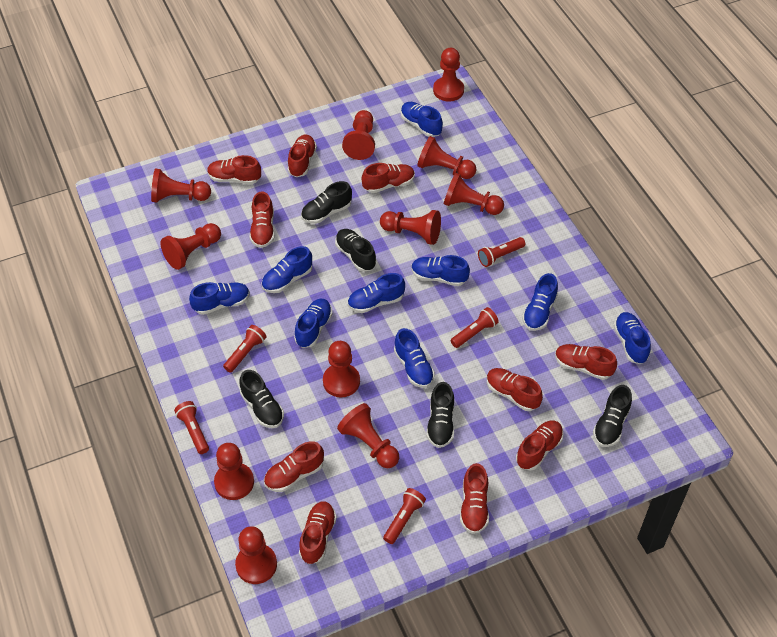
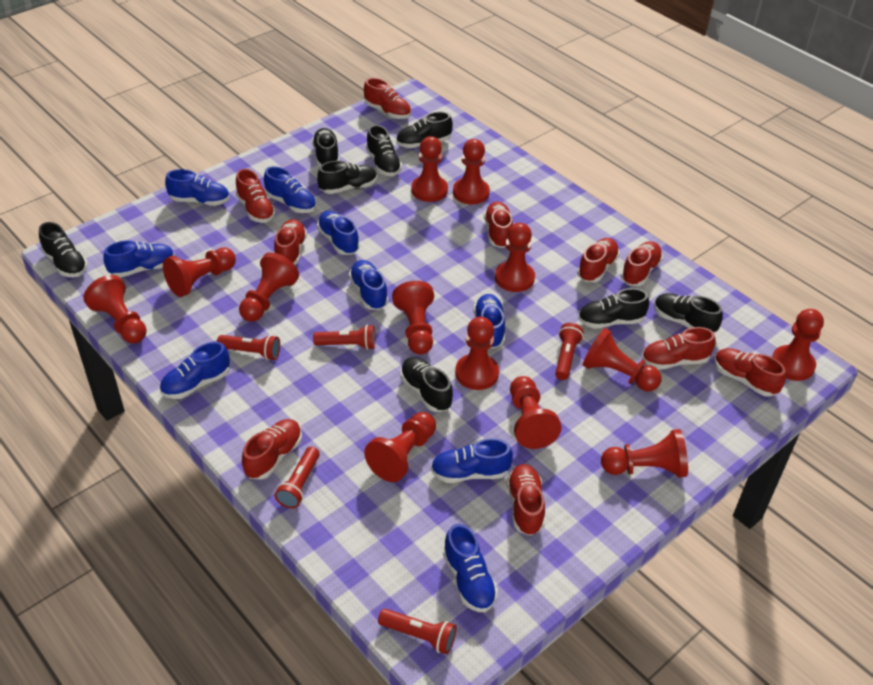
black shoe: [239,370,284,428] [301,181,352,224] [335,229,376,272] [426,382,454,448] [593,385,632,447] = 5 -> [39,222,88,278] [312,128,339,167] [317,160,377,194] [366,125,402,176] [396,112,453,148] [400,357,453,412] [578,288,649,329] [654,293,723,333] = 8
red pawn: [151,168,211,202] [160,223,221,270] [214,443,254,500] [235,526,277,584] [323,341,360,397] [337,403,399,468] [342,110,375,160] [380,210,441,245] [417,136,476,179] [433,48,464,101] [444,173,504,215] = 11 -> [83,275,147,344] [163,248,236,297] [239,252,299,322] [364,412,436,482] [392,281,434,355] [411,136,448,202] [453,139,490,204] [455,317,499,390] [495,223,535,292] [510,376,562,449] [583,328,662,392] [601,429,688,478] [772,309,824,381] = 13

